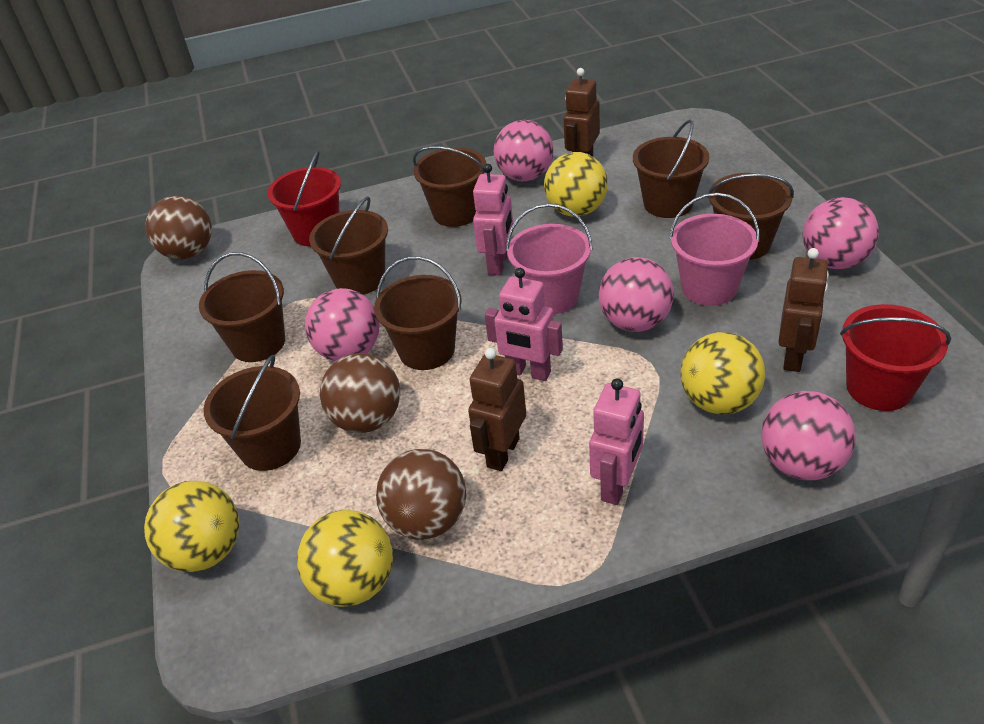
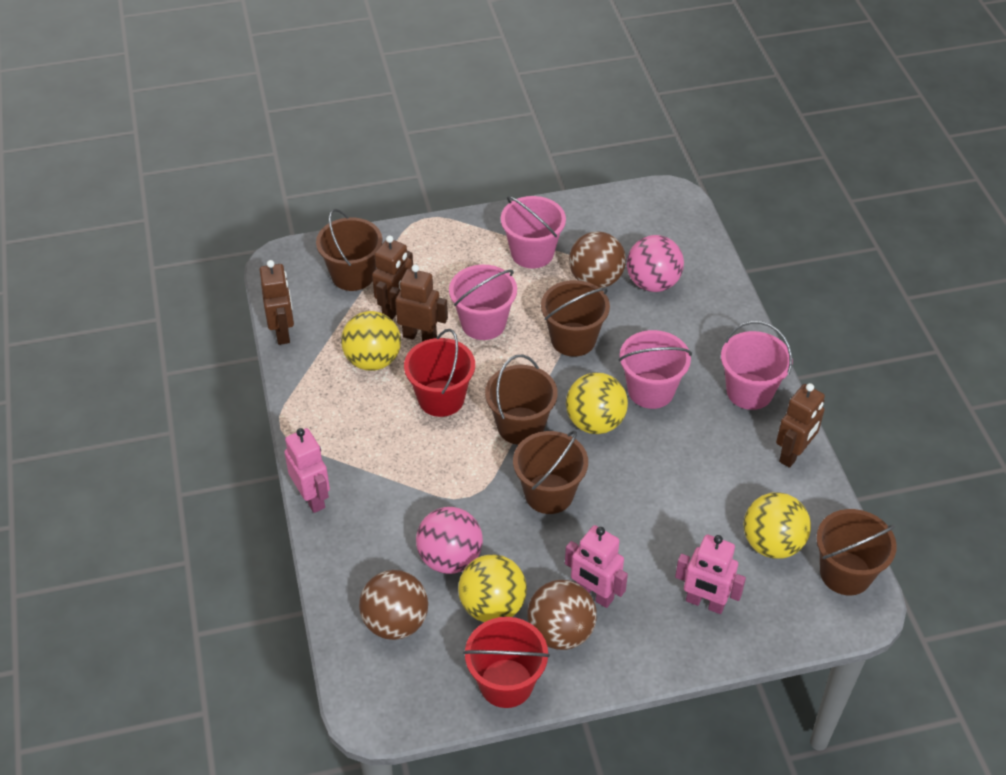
brown bucket: [199,252,285,362] [203,355,301,471] [309,197,388,295] [374,256,461,370] [413,146,487,227] [633,120,709,218] [707,173,794,260] = 7 -> [316,209,383,291] [485,355,558,445] [513,431,588,514] [541,280,610,357] [816,509,897,595] = 5
brown robot: [468,348,526,471] [564,68,600,156] [778,248,829,372] = 3 -> [260,260,294,345] [372,235,413,319] [389,265,448,342] [776,383,825,468] = 4
pink ball: [305,288,380,361] [493,120,554,181] [599,257,674,332] [761,391,856,480] [803,197,879,269] = 5 -> [416,507,483,574] [627,235,684,292] = 2
pink bucket: [506,204,593,314] [669,193,760,306] = 2 -> [449,265,517,340] [501,196,566,269] [619,330,692,409] [721,321,793,410] = 4

